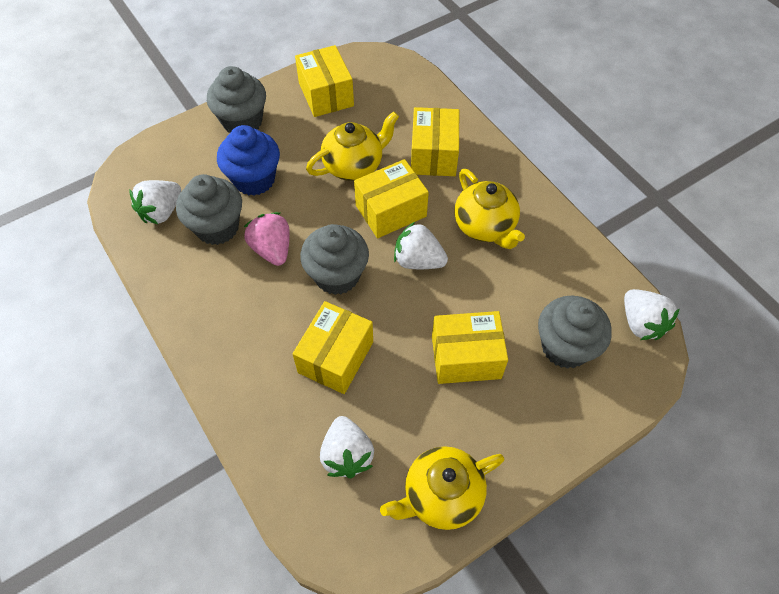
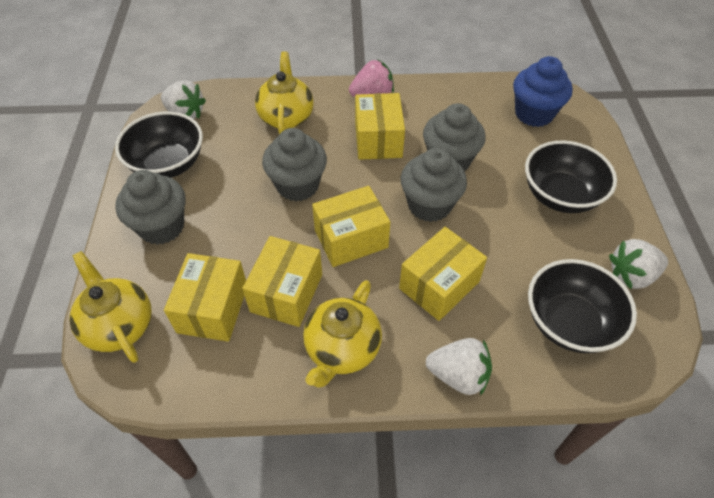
black bowl: none = 0 -> [115,112,203,178] [525,140,617,213] [528,259,637,353] = 3
white strawberry: [129,180,181,224] [320,416,374,478] [394,222,448,269] [624,289,680,340] = 4 -> [161,80,206,119] [426,338,492,396] [609,239,668,289] = 3

